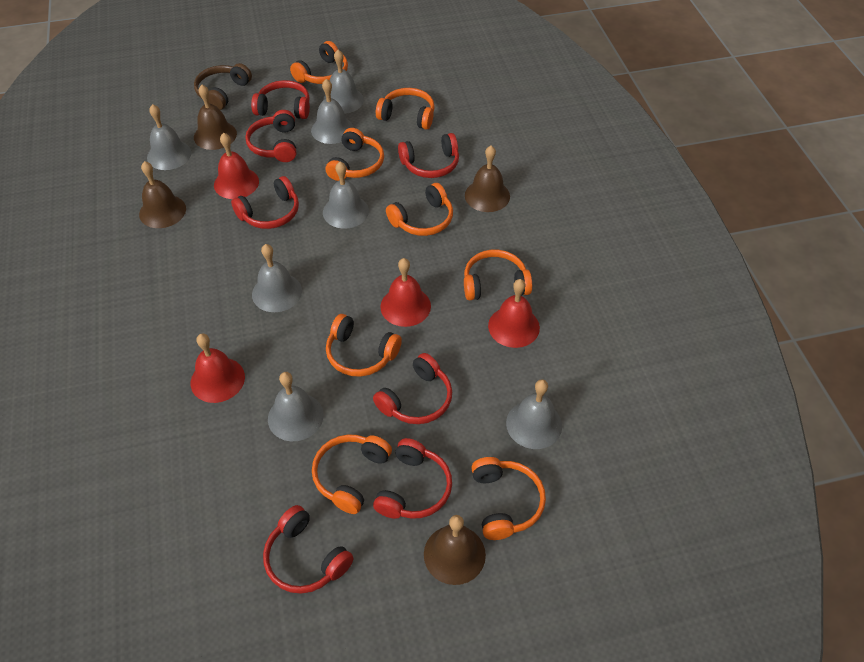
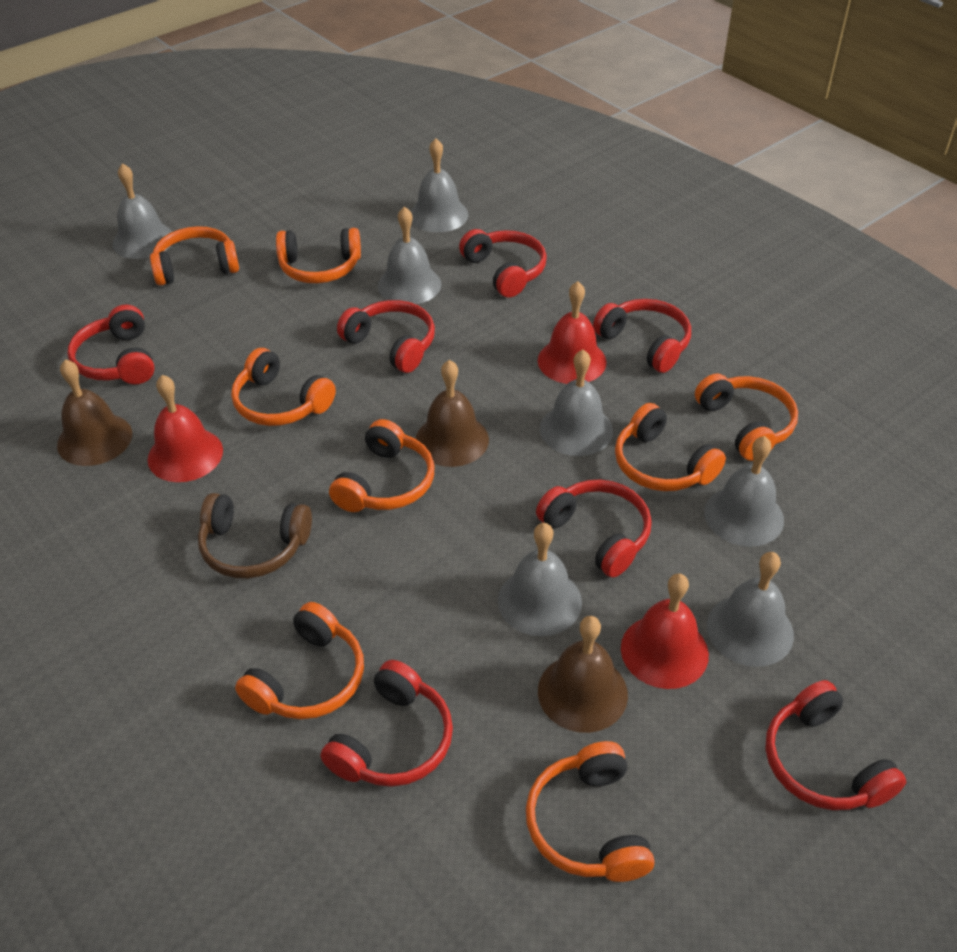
brown bell: [139,161,186,228] [194,85,237,150] [424,515,486,585] [465,146,510,212] = 4 -> [57,359,132,466] [416,360,489,467] [538,616,628,733] = 3
red bell: [191,333,245,403] [214,133,259,199] [380,258,431,327] [488,279,540,348] = 4 -> [147,375,223,482] [538,281,607,384] [621,573,709,689] = 3

